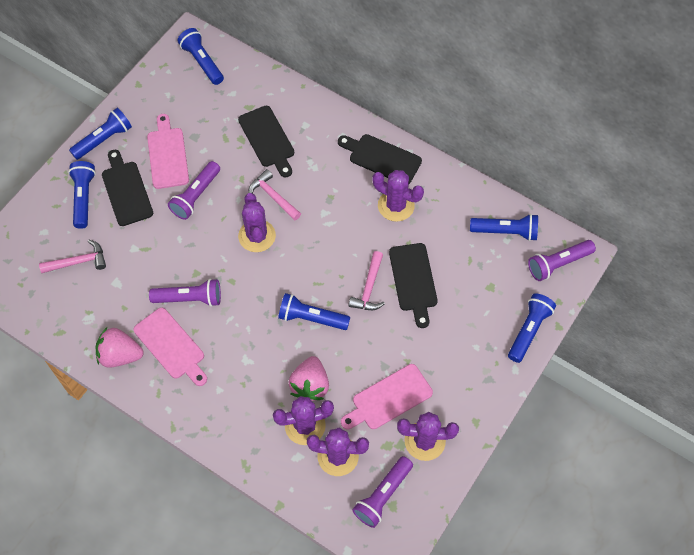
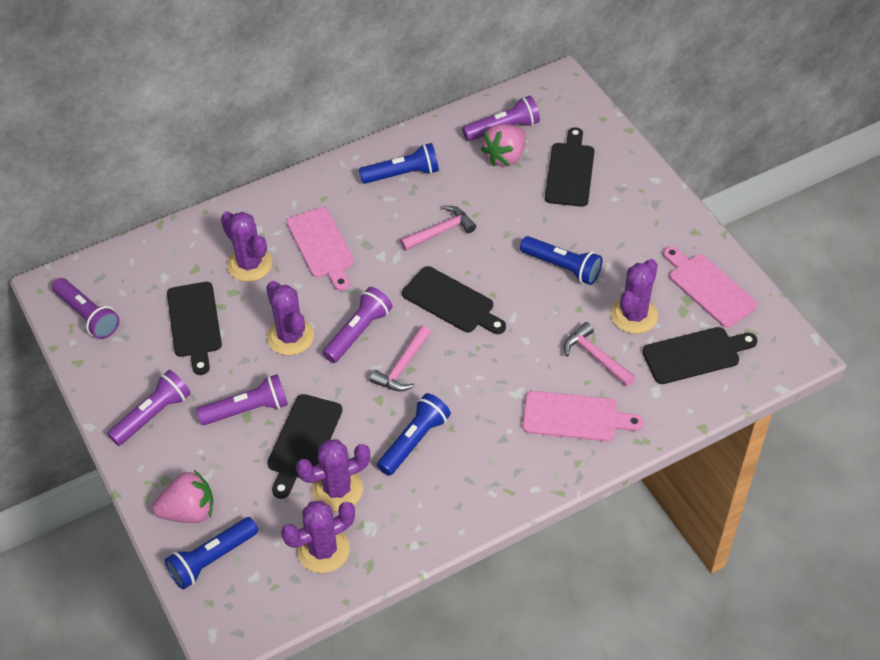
black cutting board: [102,150,153,226] [238,106,294,178] [338,134,422,184] [389,243,438,328] = 4 -> [167,282,222,375] [267,394,342,499] [402,266,506,334] [545,127,595,207] [642,327,758,384] = 5
blue flashlight: [68,161,96,229] [69,108,132,160] [177,28,224,85] [278,293,350,330] [470,214,538,241] [508,293,556,363] = 6 -> [165,517,258,589] [359,143,439,184] [377,393,451,476] [520,236,602,285] = 4
purple flashlight: [149,279,221,307] [168,161,220,220] [352,456,413,528] [528,240,596,281] = 4 -> [52,278,120,339] [107,370,191,446] [196,374,288,425] [322,287,392,363] [462,96,540,141] = 5

